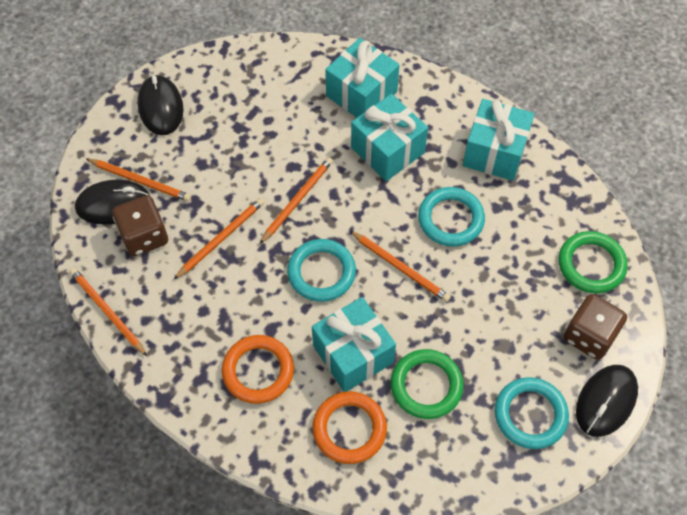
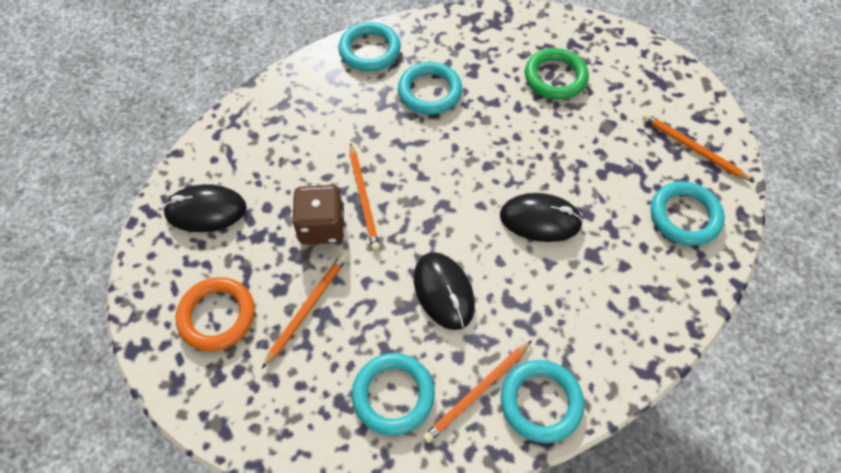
brown dice: [112,195,168,257] [564,294,627,360] = 2 -> [292,185,345,245] = 1
green ring: [391,349,464,419] [559,231,628,293] = 2 -> [525,48,589,100] = 1
orange pencil: [69,268,147,356] [86,159,191,202] [174,198,264,279] [260,157,333,244] [350,231,451,302] = 5 -> [262,254,347,369] [350,143,380,251] [423,340,532,443] [642,113,754,182] = 4
orange ring: [222,335,294,404] [312,391,387,464] = 2 -> [175,277,255,351] = 1
turquoise gift: [312,297,396,392] [325,38,400,118] [351,94,428,181] [463,99,534,181] = 4 -> none = 0
turquoise ring: [287,239,356,302] [418,187,485,247] [495,377,569,449] = 3 -> [339,22,401,71] [352,353,435,436] [398,62,462,115] [501,360,584,443] [651,181,725,246] = 5

